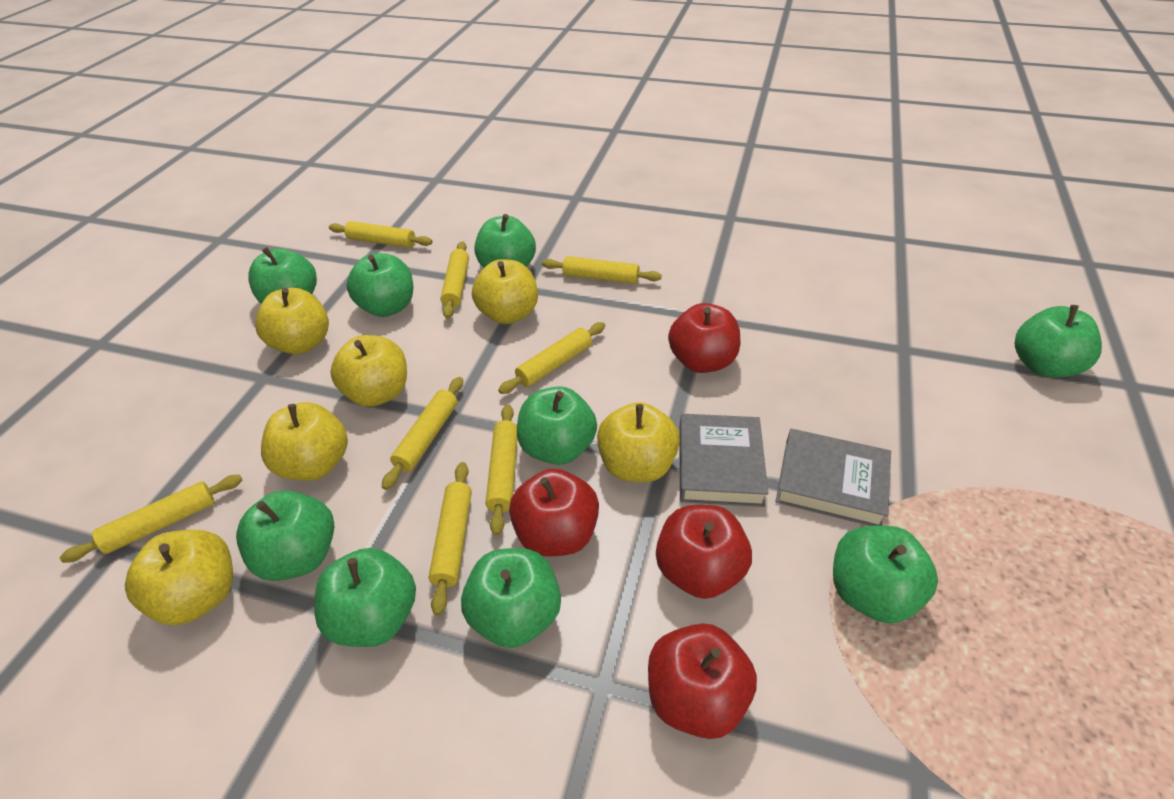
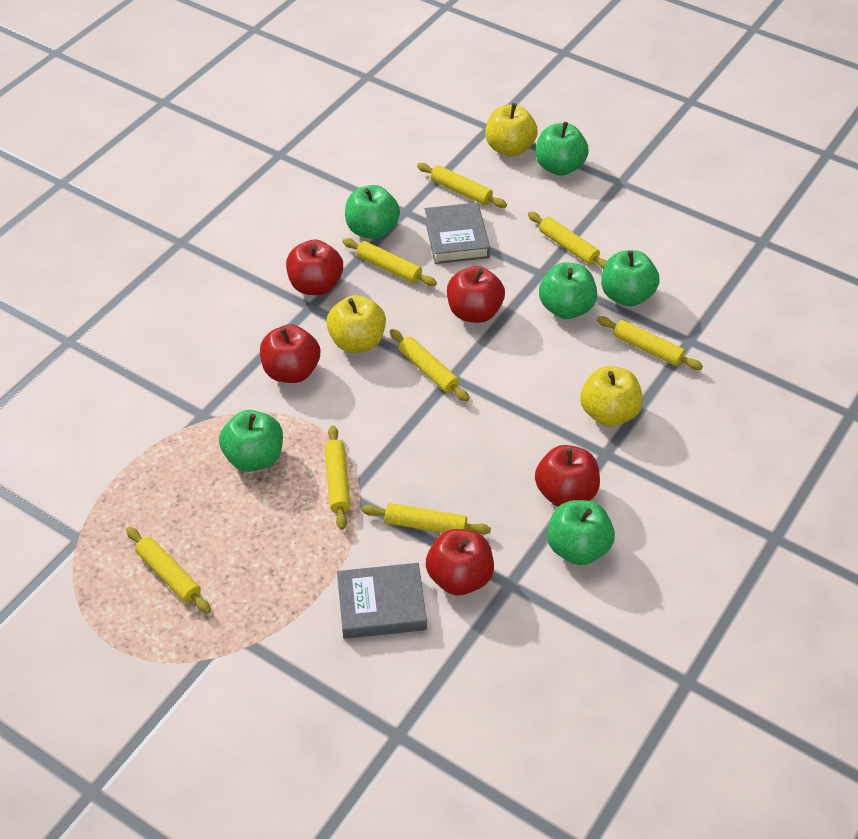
green apple: [236,490,334,581] [248,247,317,304] [314,548,416,647] [347,253,413,317] [461,548,561,648] [475,214,536,268] [517,386,597,465] [833,526,938,623] [1015,305,1102,377] = 9 -> [219,410,283,472] [345,185,400,239] [535,122,589,176] [539,263,597,319] [547,500,615,565] [601,250,659,307] = 6
red apple: [509,469,599,557] [648,623,757,739] [656,505,752,599] [668,303,740,373] = 4 -> [260,324,320,383] [286,239,343,295] [426,529,494,595] [447,266,505,323] [535,445,600,507] = 5
yellow apple: [125,530,233,625] [255,288,329,354] [261,402,348,481] [330,335,407,407] [472,259,538,324] [597,402,680,482] = 6 -> [326,295,386,353] [485,103,538,156] [580,366,643,426] = 3

